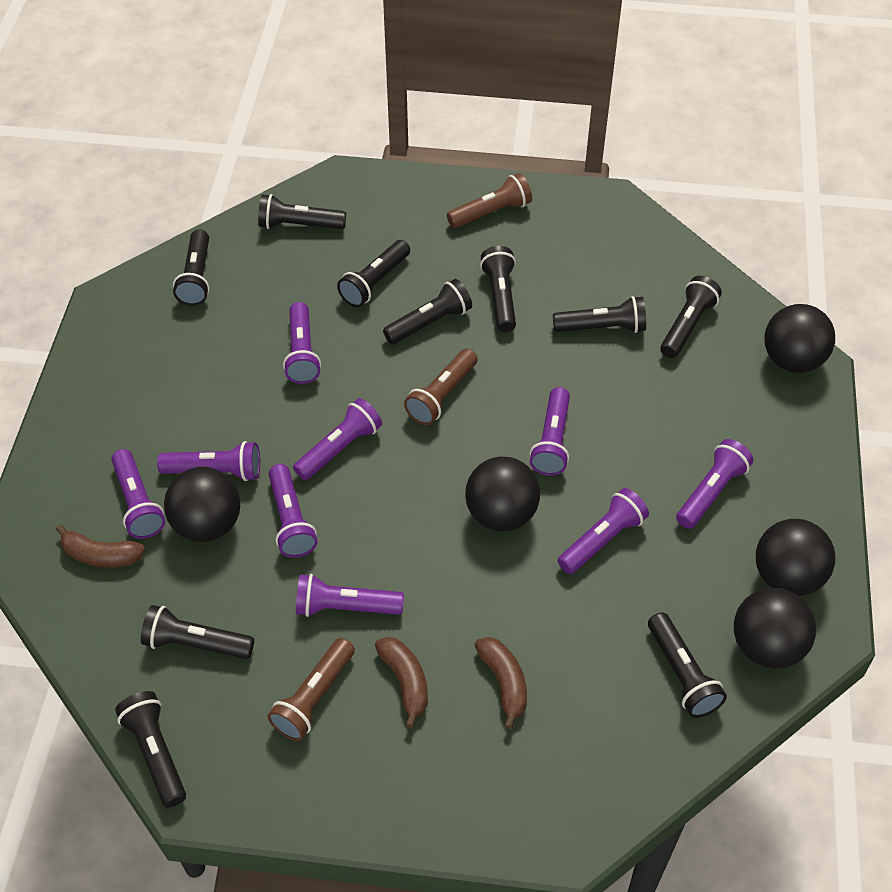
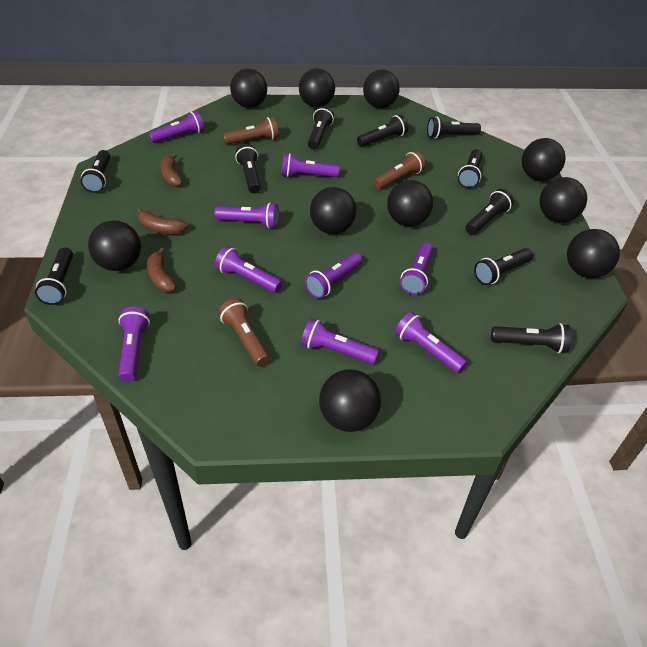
black ball: [164,467,240,542] [465,457,540,531] [734,588,816,669] [756,519,835,596] [765,304,835,373] = 5 -> [88,220,141,271] [230,69,267,108] [299,68,335,107] [310,187,356,234] [319,369,381,432] [363,69,400,108] [387,180,433,226] [522,138,566,181] [540,177,587,223] [567,229,620,278] = 10

